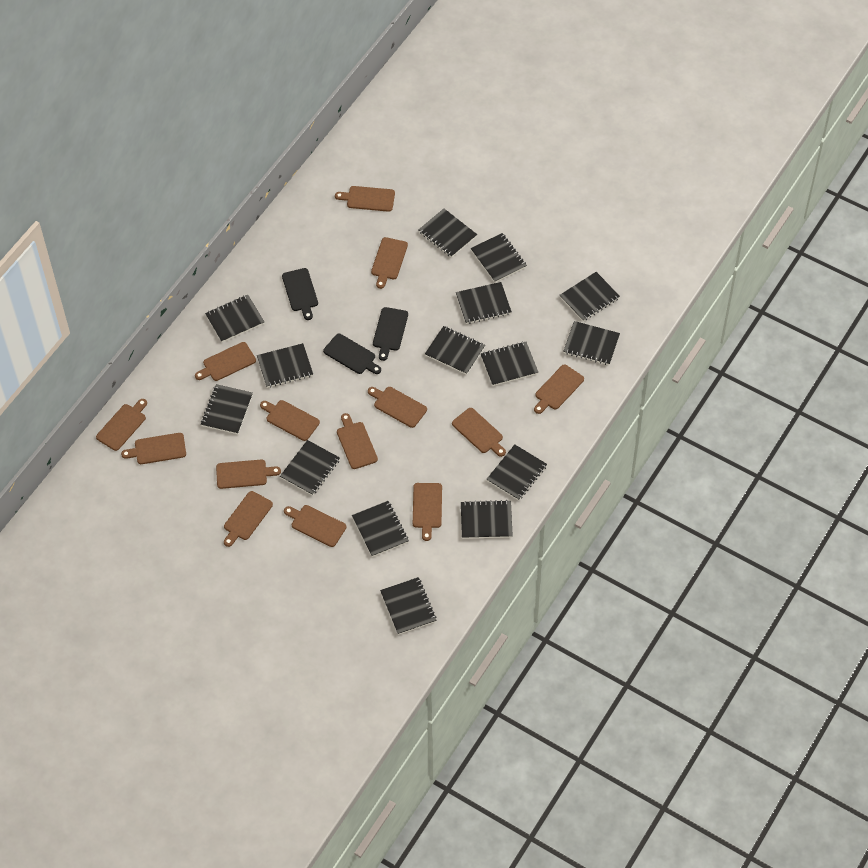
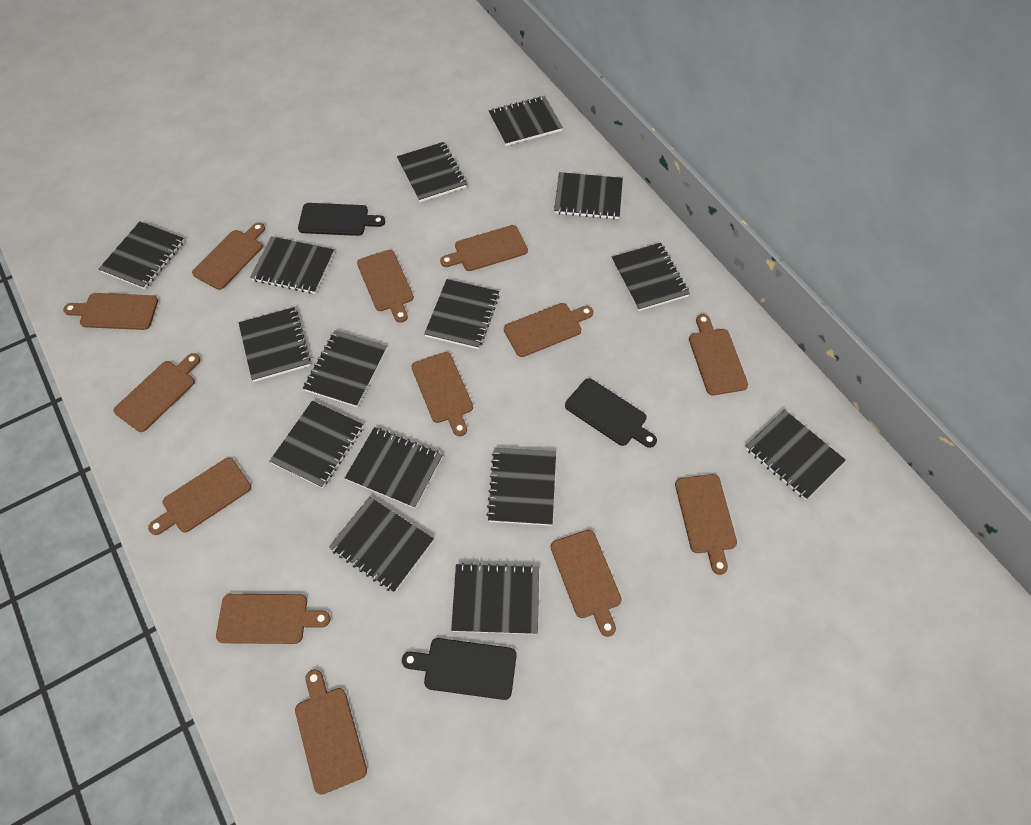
brown cutting board: [96,399,147,451] [121,433,186,464] [195,342,256,381] [216,459,281,489] [224,491,273,547] [260,400,320,441] [284,505,347,547] [335,186,395,212] [337,413,378,469] [368,387,427,428] [371,237,408,289] [413,483,442,541] [452,408,506,457] [534,365,584,414] = 14 -> [63,293,158,330] [114,353,200,432] [148,458,251,535] [192,222,265,290] [216,594,330,644] [295,669,367,795] [357,250,414,323] [411,352,473,436] [440,225,528,271] [504,303,593,357] [551,530,622,637] [675,474,737,575] [689,314,748,395] = 13

